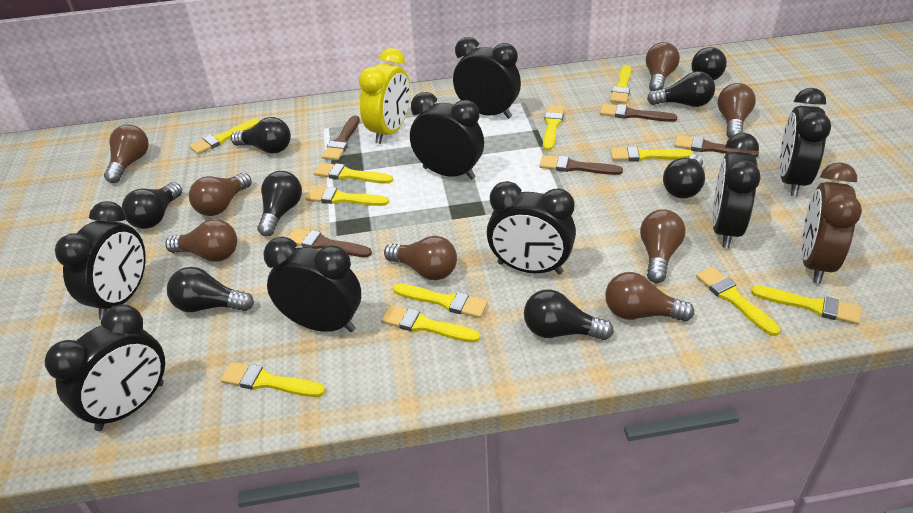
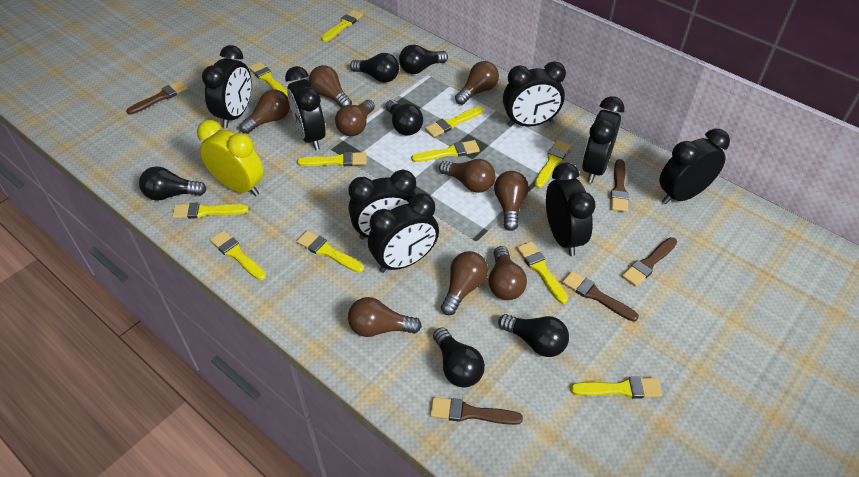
black light bulb: [122,182,182,229] [167,267,254,312] [231,117,291,154] [257,171,302,236] [524,289,614,340] [647,71,715,107] [663,154,705,198] [691,47,727,80] = 8 -> [139,166,207,201] [350,53,399,83] [386,100,423,136] [399,45,448,74] [433,327,485,387] [498,314,569,357] = 6
brown clock: [802,162,862,284] = 1 -> none = 0
brown light bulb: [104,125,149,183] [165,219,237,262] [189,173,252,216] [384,236,457,280] [605,272,694,321] [640,209,686,283] [646,42,680,91] [717,83,756,139] = 8 -> [240,90,290,134] [309,65,352,107] [335,100,375,136] [348,297,422,337] [439,159,495,193] [441,251,488,315] [455,61,499,105] [489,246,527,300] [494,171,529,231] = 9

